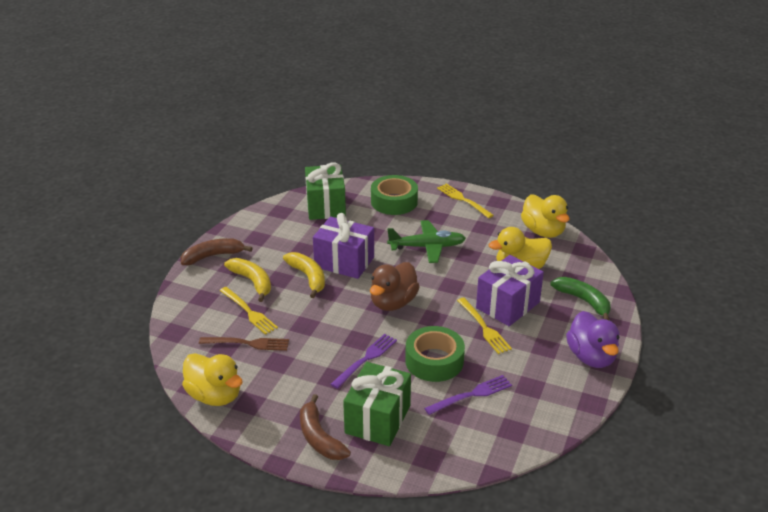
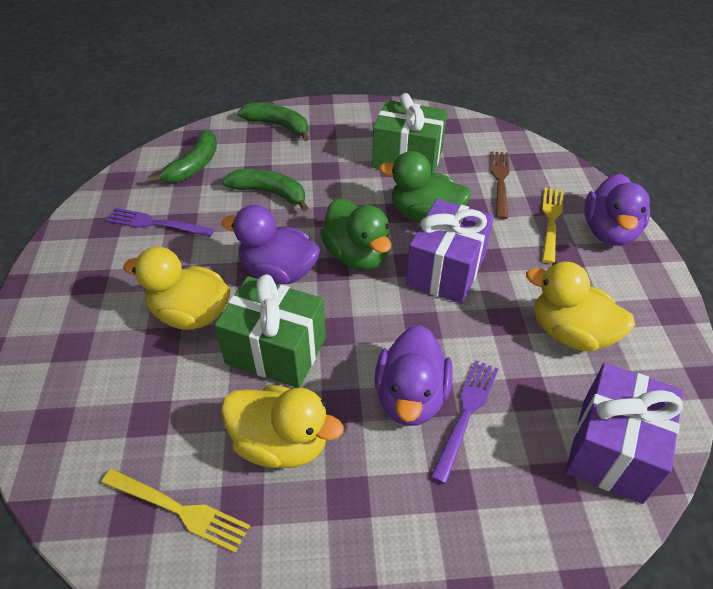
brown banana: [181,238,252,265] [300,394,351,460] = 2 -> none = 0
brown duck: [370,262,420,311] = 1 -> none = 0
green banana: [550,277,611,320] = 1 -> [148,130,217,183] [222,169,308,211] [238,102,309,141] = 3
green duck: none = 0 -> [320,198,391,270] [379,151,471,223] = 2
green plane: [387,220,466,263] = 1 -> none = 0
green tape: [371,175,418,215] [405,326,465,382] = 2 -> none = 0
purple duck: [566,311,619,368] = 1 -> [221,205,320,285] [374,325,453,426] [584,173,650,246] = 3
yellow banana: [224,258,271,302] [283,252,325,298] = 2 -> none = 0
yellow fork: [220,287,278,335] [437,183,494,218] [457,298,512,354] = 3 -> [101,469,250,553] [542,188,564,264] = 2

